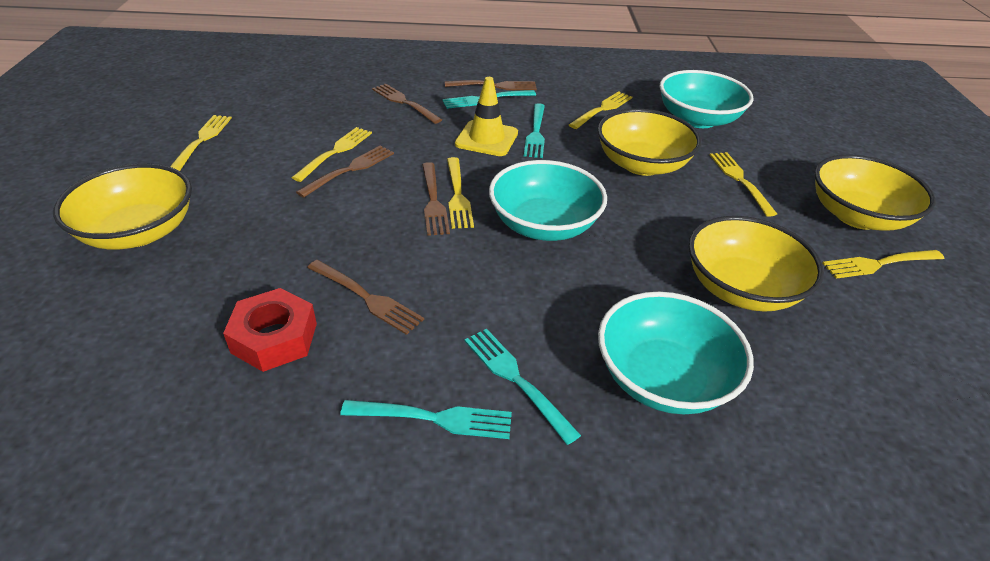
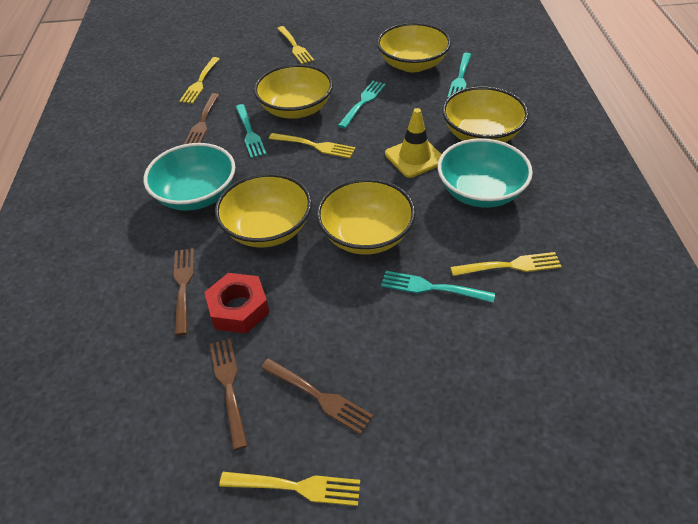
brown fork: [296,145,394,198] [307,260,424,335] [372,84,442,124] [422,162,450,236] [445,80,537,90] = 5 -> [174,248,194,336] [184,93,219,144] [210,338,248,450] [261,358,373,435] = 4
turquoise bowl: [489,160,607,241] [598,292,754,414] [660,70,754,128] = 3 -> [144,143,235,211] [438,138,533,208] = 2
yellow bowl: [53,164,192,249] [597,109,701,176] [688,216,824,312] [814,155,936,231] = 4 -> [215,173,312,248] [254,64,333,119] [317,178,416,255] [377,23,451,72] [442,86,529,142] = 5
yellow fork: [170,115,232,171] [292,127,372,182] [447,157,474,229] [569,91,632,129] [710,152,777,217] [822,250,944,279] = 6 -> [179,57,220,104] [219,472,360,506] [269,133,356,158] [277,26,314,64] [450,252,562,276] = 5

